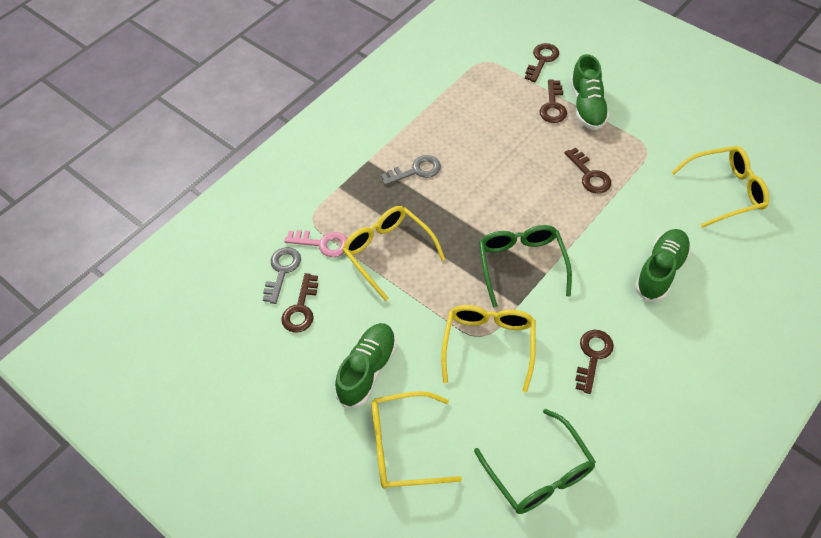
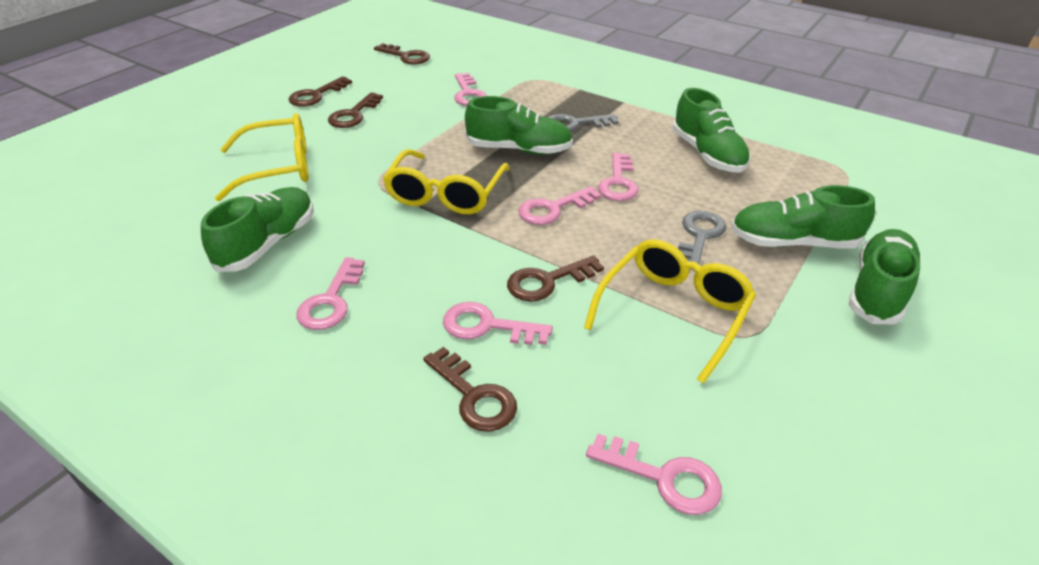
green glasses: [474,409,596,514] [479,225,572,307] = 2 -> none = 0
green shoe: [335,323,397,408] [570,54,610,130] [635,229,691,302] = 3 -> [201,187,313,272] [465,96,573,155] [672,88,751,173] [731,185,875,249] [848,229,921,324] = 5
pink key: [284,230,348,257] = 1 -> [296,257,365,330] [443,302,553,345] [454,73,487,106] [518,186,601,225] [586,434,722,515] [598,153,639,201] = 6
yellow glasses: [342,206,445,301] [372,391,462,489] [441,305,536,392] [672,146,769,228] = 4 -> [215,113,308,201] [383,149,510,214] [584,240,756,384] = 3

